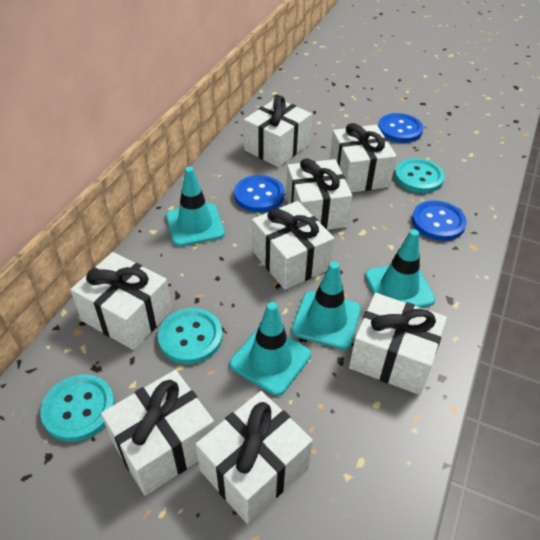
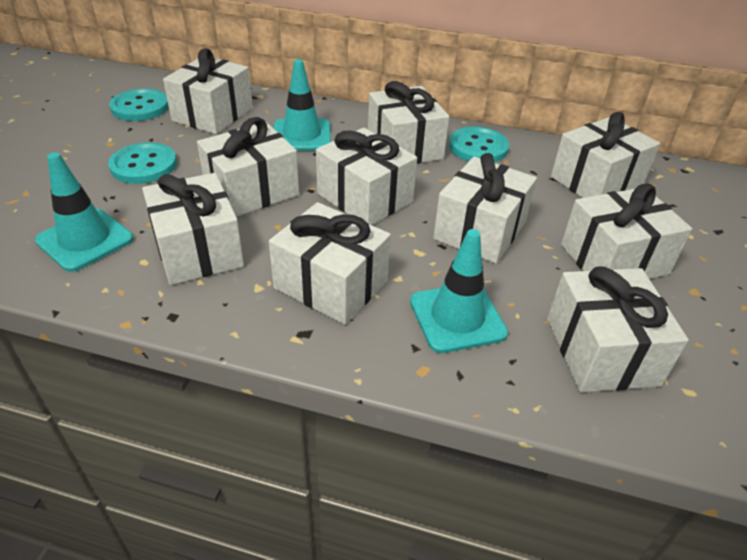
blue button: [234,175,285,212] [378,113,423,143] [412,201,467,241] = 3 -> none = 0
turquoise traffic cone: [166,167,225,247] [230,302,311,396] [291,262,361,350] [365,229,435,308] = 4 -> [35,152,133,272] [274,59,331,151] [410,229,508,353] = 3
white gift: [70,252,172,350] [101,370,215,496] [195,391,313,524] [244,96,312,167] [252,201,334,290] [286,158,352,230] [330,123,397,193] [349,293,447,395] = 8 -> [142,173,244,285] [163,48,253,134] [197,117,299,217] [269,202,391,325] [316,128,417,225] [368,81,449,164] [433,153,537,264] [547,266,689,392] [551,112,660,198] [561,183,692,279] = 10

